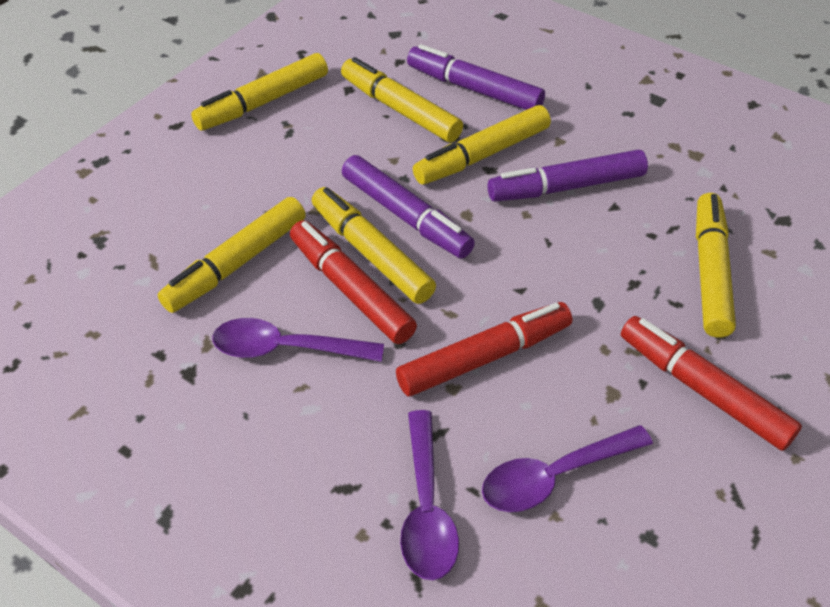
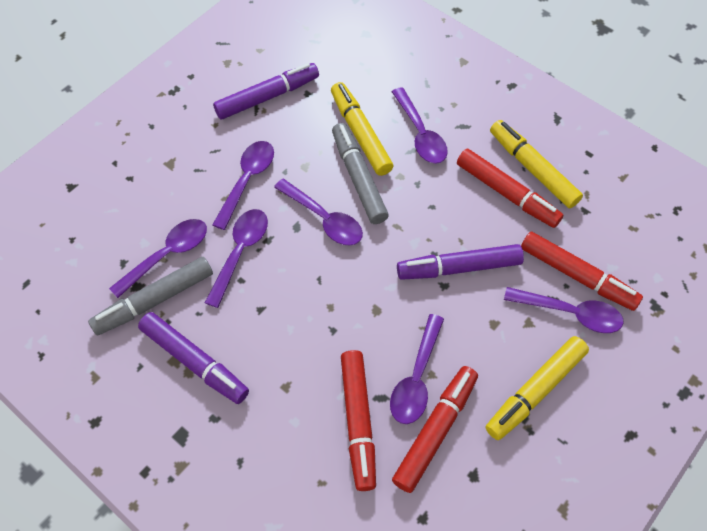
grey marker: none = 0 -> [88,257,213,335] [332,123,389,224] = 2
purple spoon: [212,318,384,362] [400,410,459,580] [482,425,653,512] = 3 -> [109,219,207,298] [205,209,268,308] [212,141,274,230] [274,179,363,245] [390,314,444,424] [392,87,448,164] [504,287,624,333] = 7
red marker: [290,220,417,344] [396,302,572,396] [621,316,802,451] = 3 -> [341,350,376,491] [392,366,478,493] [457,149,563,228] [521,231,643,311] = 4
yellow marker: [157,197,306,313] [191,53,328,130] [312,187,436,304] [341,57,463,142] [413,105,551,184] [696,193,736,338] = 6 -> [331,82,393,176] [486,336,589,440] [490,120,583,209] = 3

